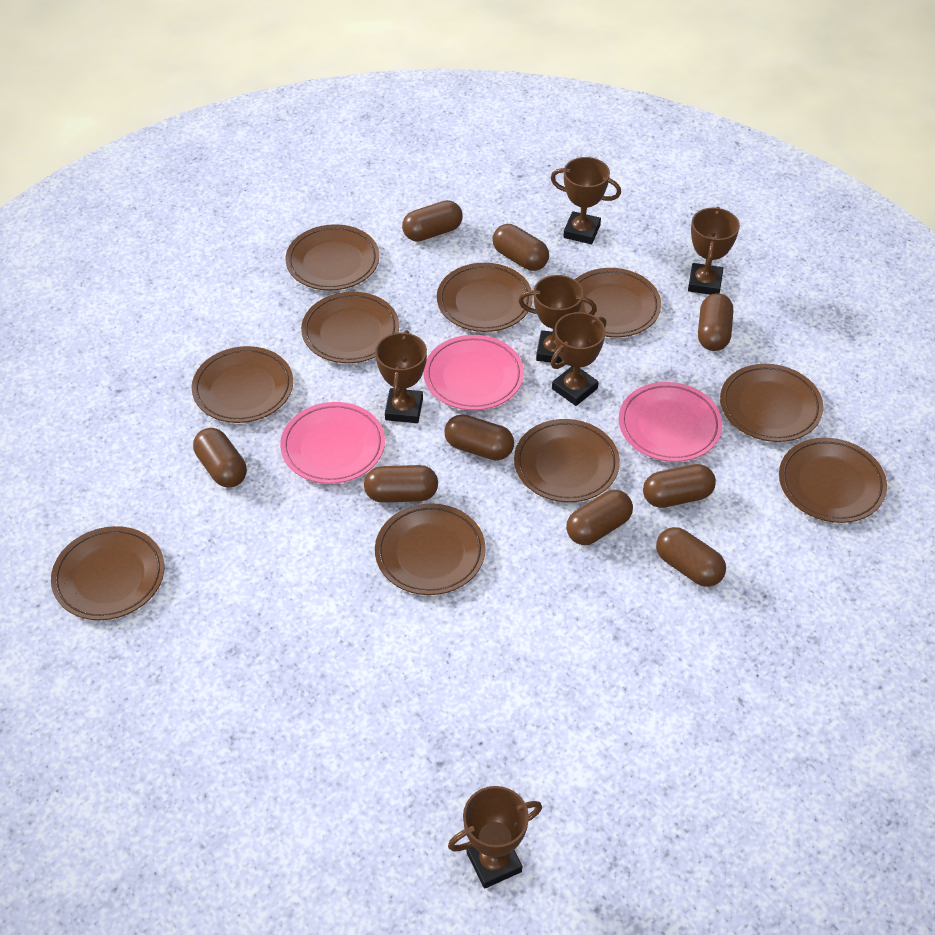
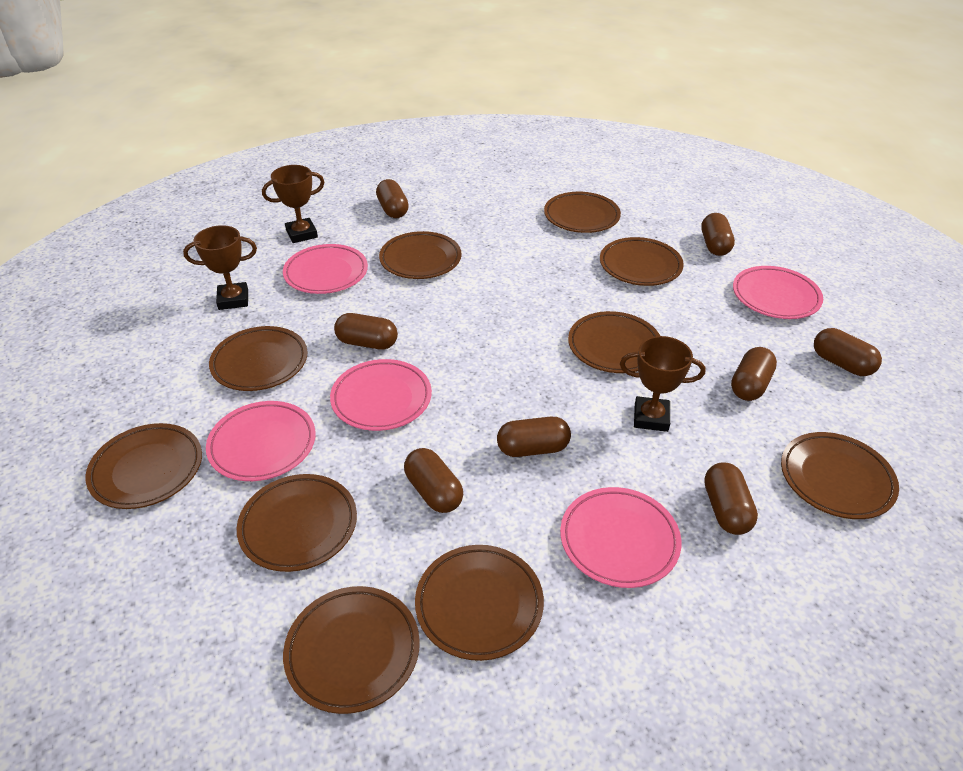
brown capsule: [193,428,247,488] [364,465,438,503] [402,200,463,242] [444,414,514,461] [493,224,549,271] [566,490,633,545] [643,464,716,508] [656,527,726,587] [698,293,733,351] = 9 -> [334,313,398,350] [376,179,409,218] [404,448,463,513] [497,417,571,457] [701,213,735,256] [704,462,758,535] [731,347,777,401] [814,328,882,376] = 8
brown trophy: [375,330,427,423] [448,786,542,889] [518,275,597,365] [551,157,621,244] [551,312,606,406] [688,207,740,295] = 6 -> [183,225,257,310] [262,165,324,243] [620,336,705,432] = 3
pink plate: [280,402,385,484] [423,335,524,410] [619,382,722,462] = 3 -> [206,401,316,481] [283,244,368,294] [330,359,432,431] [560,487,681,588] [733,266,823,319] = 5

